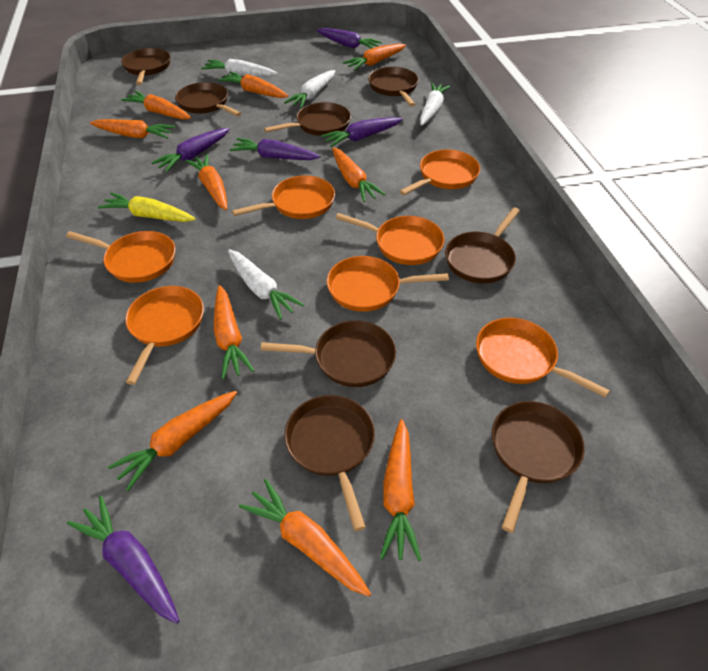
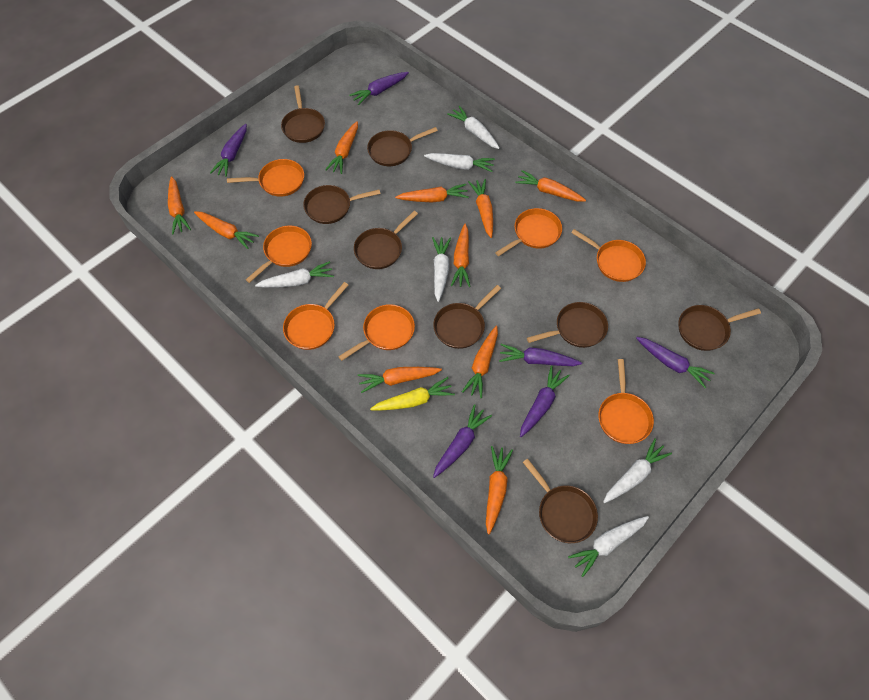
purple carrot: [67,496,180,624] [151,128,229,172] [229,138,320,160] [317,28,382,49] [321,117,403,147] = 5 -> [210,124,247,177] [349,72,409,105] [433,404,492,478] [499,344,582,366] [520,366,570,437] [636,337,715,388] = 6
white carrot: [201,59,277,77] [228,249,304,320] [284,70,335,108] [420,83,451,126] = 4 -> [255,261,334,288] [424,153,495,172] [432,237,451,302] [447,106,500,149] [568,516,649,577] [603,438,672,503] = 6

